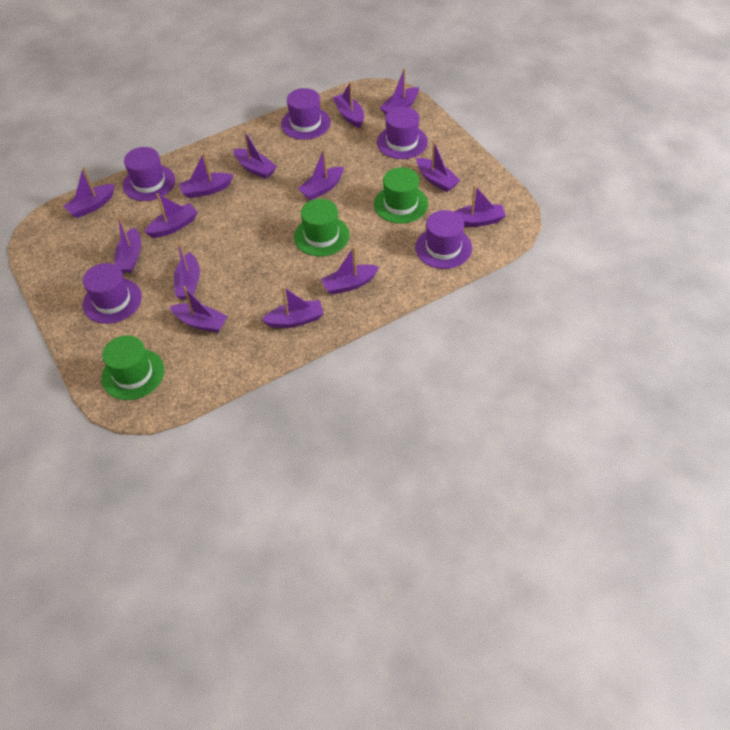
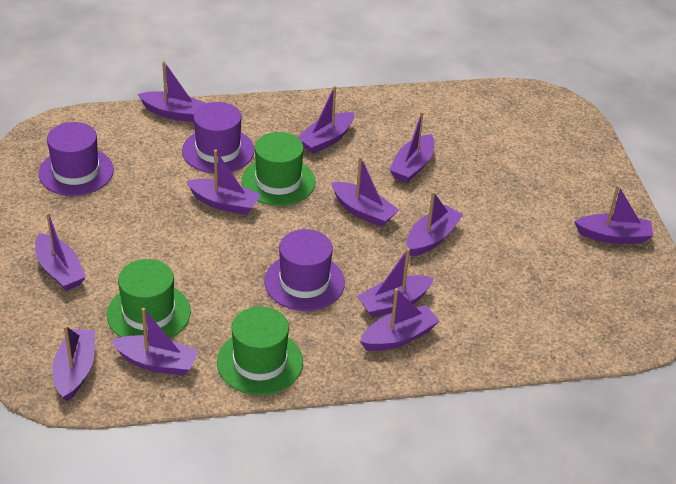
purple boat: [63,167,115,218] [114,217,141,273] [145,193,198,238] [170,286,228,333] [174,243,200,300] [179,152,233,198] [233,129,277,179] [262,287,324,328] [298,149,344,200] [321,246,379,295] [332,81,364,128] [380,68,419,115] [417,140,460,192] [454,185,506,227] = 14 -> [35,212,86,291] [52,325,95,402] [111,308,199,376] [138,61,207,122] [186,149,261,215] [297,86,354,154] [331,156,399,227] [357,248,434,318] [360,288,439,351] [389,111,435,183] [407,191,463,256] [574,185,653,244] = 12
purple hat: [83,263,142,324] [123,147,175,201] [281,88,331,140] [377,106,428,159] [415,210,472,269] = 5 -> [38,122,114,196] [182,102,254,173] [264,229,345,311] = 3

